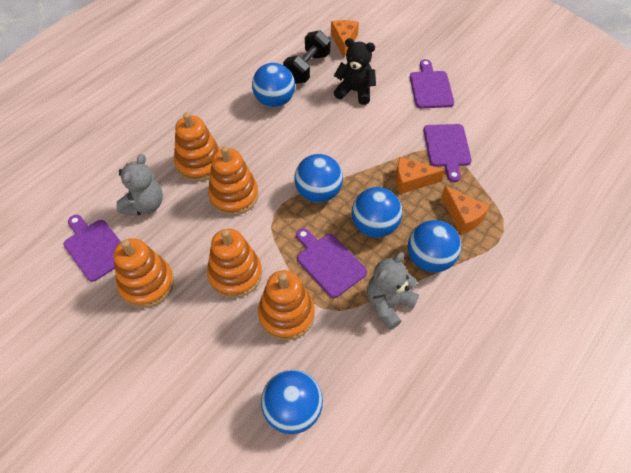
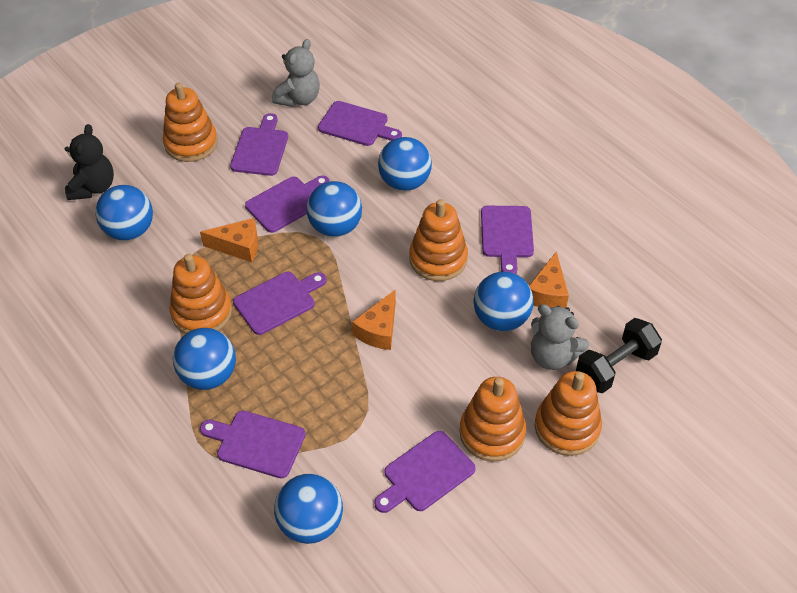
blue ball: [252,63,295,107] [261,370,323,434] [294,154,343,203] [352,187,402,238] [408,220,461,272] = 5 -> [95,185,153,241] [173,328,236,390] [274,474,343,544] [307,181,362,237] [378,137,432,191] [473,272,534,331] = 6
purple cutting board: [63,215,121,282] [296,228,367,298] [410,59,454,108] [424,124,472,182] = 4 -> [200,411,306,478] [230,113,288,176] [233,272,327,335] [245,176,330,233] [318,101,402,146] [374,431,476,513] [481,206,534,274] = 7

